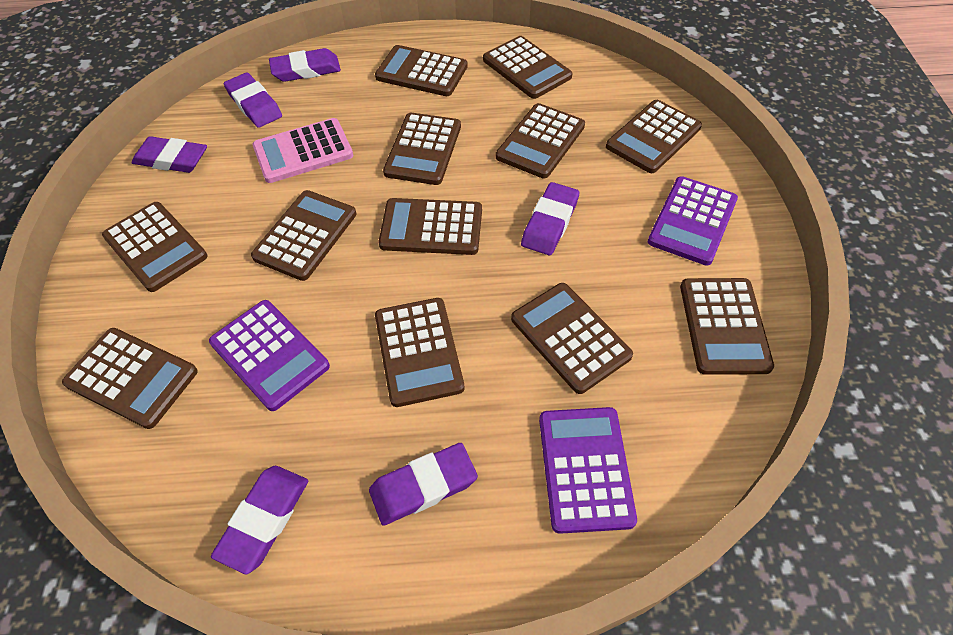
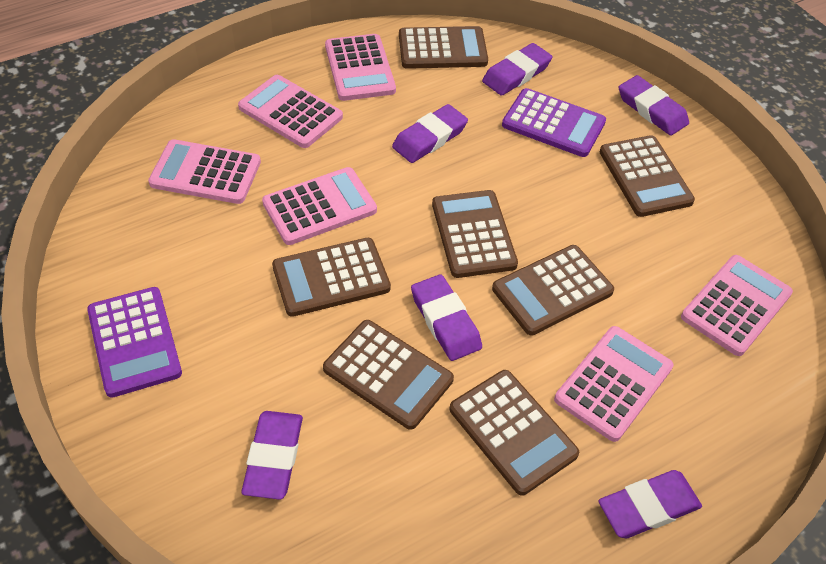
brown calculator: [62,328,198,429] [102,202,208,292] [251,190,356,281] [375,45,468,96] [375,298,465,407] [379,198,482,255] [383,113,461,185] [483,36,572,99] [496,103,585,179] [511,283,633,394] [606,100,702,173] [680,278,774,375] = 12 -> [272,238,391,317] [323,320,454,430] [399,26,488,69] [432,190,518,278] [449,370,579,495] [492,245,614,336] [600,135,695,217] = 7
pink calculator: [253,118,353,183] = 1 -> [148,139,261,204] [238,75,343,148] [262,167,377,245] [325,34,396,101] [554,326,674,442] [681,255,793,356] = 6
purple calculator: [209,300,330,411] [539,407,637,534] [648,176,738,266] = 3 -> [87,287,182,398] [502,88,606,157] = 2

